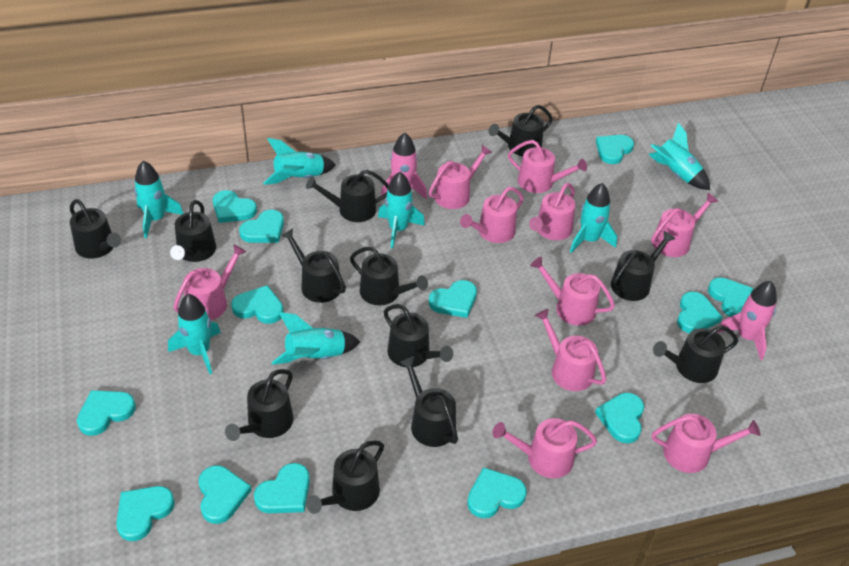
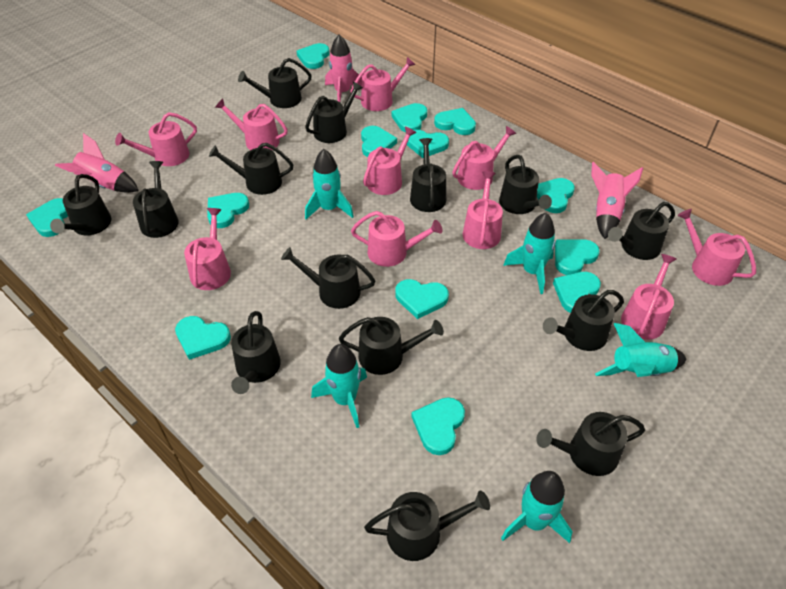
black watering can: [70,199,121,259] [170,200,216,262] [225,369,293,441] [281,228,346,303] [306,170,389,222] [306,440,384,514] [350,247,428,305] [384,304,453,367] [400,356,458,447] [489,105,553,156] [611,231,675,301] [653,325,738,383] = 12 -> [50,174,111,235] [133,161,179,238] [209,143,294,195] [231,311,281,394] [238,58,312,108] [281,247,375,309] [305,81,363,143] [339,317,444,375] [364,491,490,561] [410,138,446,212] [499,155,552,214] [536,412,645,476] [543,290,624,351] [608,202,675,260] = 14
pink rocket: [381,133,427,199] [716,281,777,360] = 2 -> [55,133,139,193] [325,35,362,102] [591,162,643,239] = 3
turquoise rocket: [134,161,184,238] [168,294,221,374] [263,138,336,185] [272,312,360,365] [378,172,425,249] [570,183,617,253] [648,122,710,190] = 7 -> [305,149,354,219] [311,344,367,428] [501,471,573,543] [503,213,556,294] [595,323,686,377] = 5

